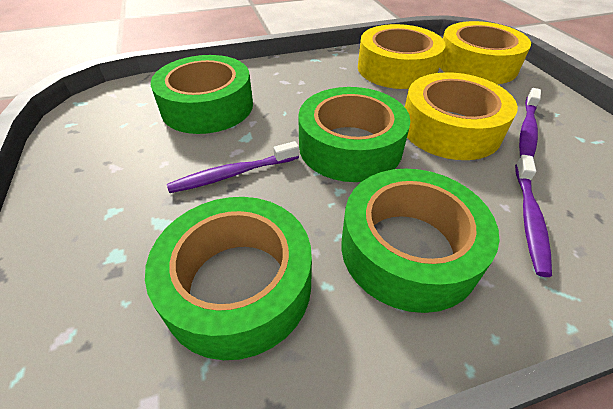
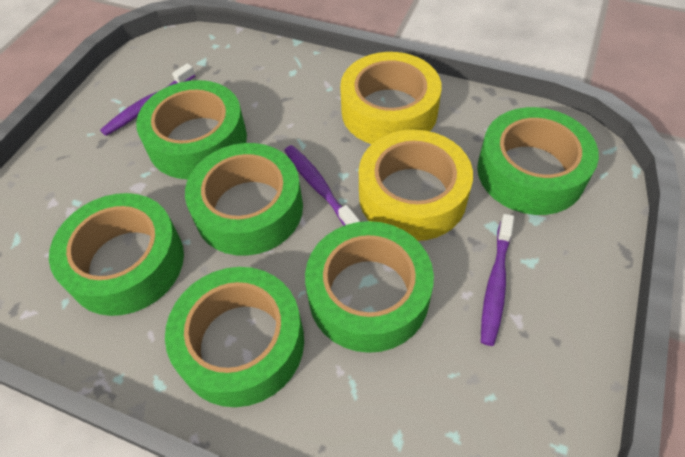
green tape: [145,197,312,360] [151,55,253,134] [298,87,410,182] [341,169,500,313] = 4 -> [49,193,184,316] [136,80,247,179] [165,267,304,407] [185,143,303,256] [305,221,434,353] [477,107,599,215] = 6
yellow tape: [358,24,445,89] [405,72,518,160] [440,21,531,84] = 3 -> [340,52,442,144] [359,130,473,241] = 2

